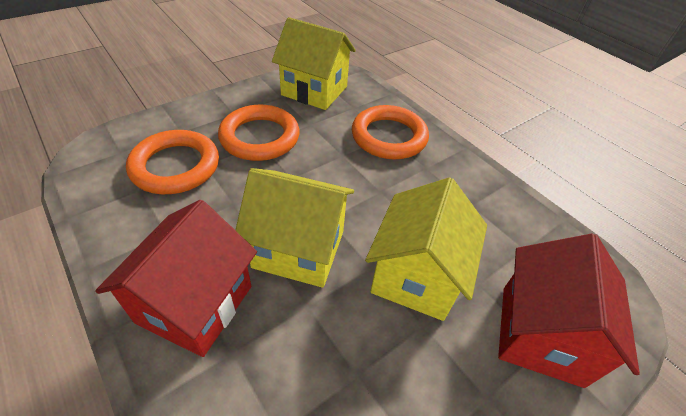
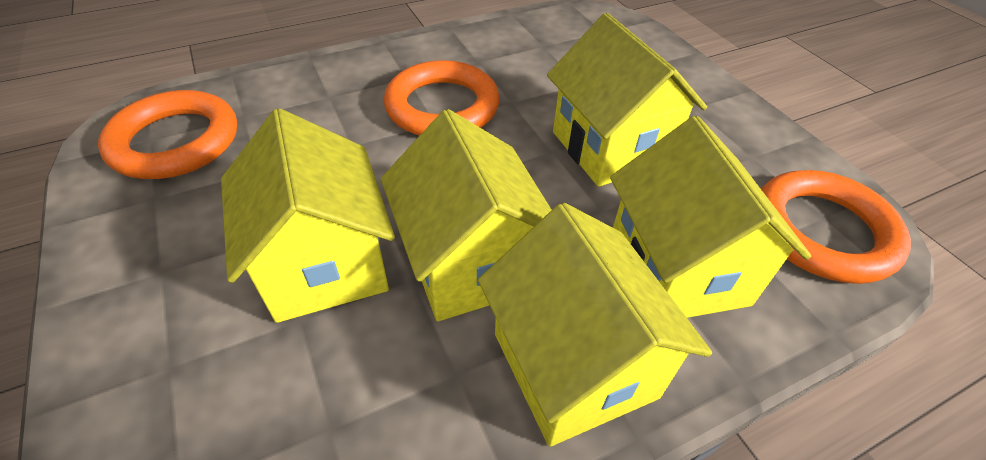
red house: [95,200,257,357] [498,233,640,388] = 2 -> none = 0
yellow house: [235,168,354,288] [272,17,356,110] [365,177,487,321] = 3 -> [221,108,395,323] [381,109,552,321] [478,203,712,447] [547,13,707,187] [610,116,811,318] = 5

